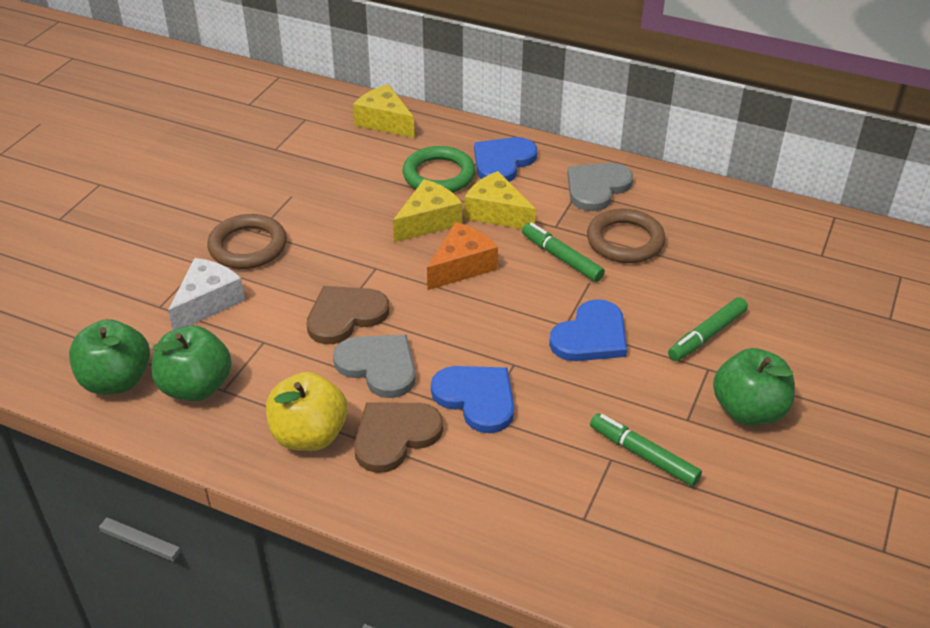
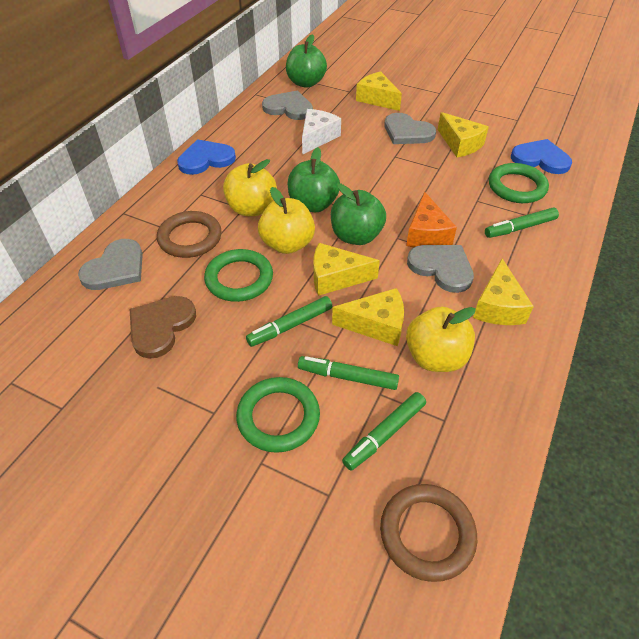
blue heart: [431,366,514,433] [474,137,537,182] [549,299,627,361] = 3 -> [177,139,236,175] [511,139,572,174] = 2
brown heart: [307,286,389,344] [354,402,443,473] = 2 -> [130,296,196,359] = 1
green marker: [522,222,605,282] [590,413,702,486] [668,297,748,361] = 3 -> [246,296,332,347] [298,356,399,390] [342,392,426,470] [485,208,559,238] = 4
green ring: [403,146,475,193] = 1 -> [204,249,273,302] [236,377,320,453] [489,163,549,203] = 3
grey heart: [333,335,416,398] [567,163,633,211] = 2 -> [78,239,143,290] [262,90,313,120] [384,113,436,144] [407,245,474,293] = 4
yellow apple: [266,372,348,451] = 1 -> [223,159,277,216] [258,187,315,254] [406,307,476,372] = 3
yellow cheese: [353,84,415,138] [393,179,462,242] [465,171,536,229] = 3 -> [314,243,380,296] [332,288,404,346] [356,72,402,111] [438,112,489,157] [473,259,534,325] = 5

